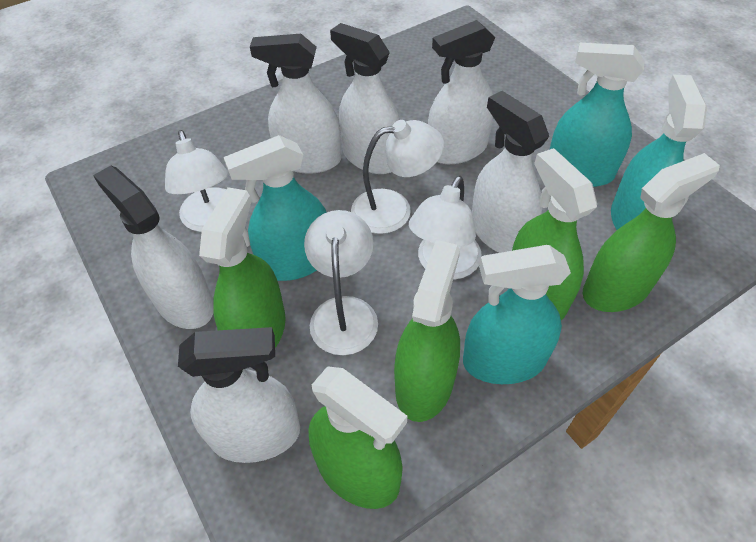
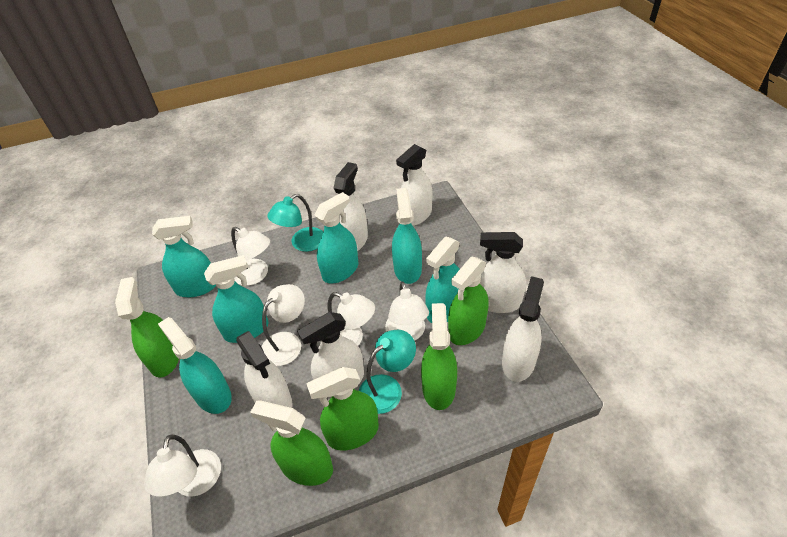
turquoise lamp: none = 0 -> [267,194,323,252] [359,330,416,414] = 2
turquoise spray bottle: [224,135,327,281] [463,245,571,384] [550,43,645,187] [611,75,707,230] = 4 -> [152,216,216,297] [158,317,232,414] [204,255,269,343] [314,192,358,283] [392,188,422,284] [425,237,460,323] = 6
white lamp: [165,130,228,232] [304,210,378,355] [351,120,444,234] [409,176,482,280] = 4 -> [144,434,221,497] [231,227,270,286] [262,284,305,366] [327,292,375,345] [385,281,429,341] = 5

